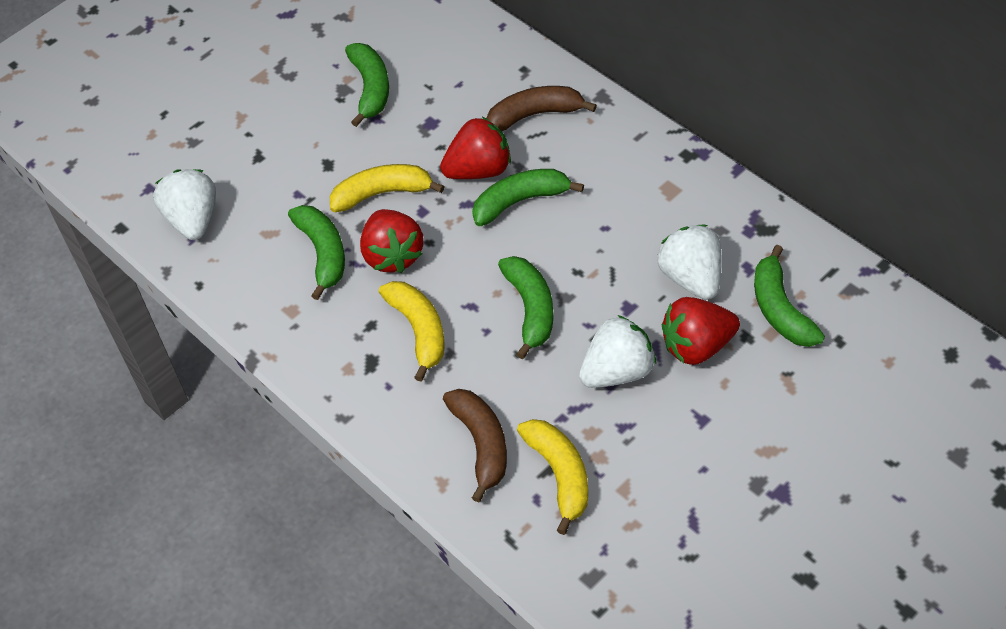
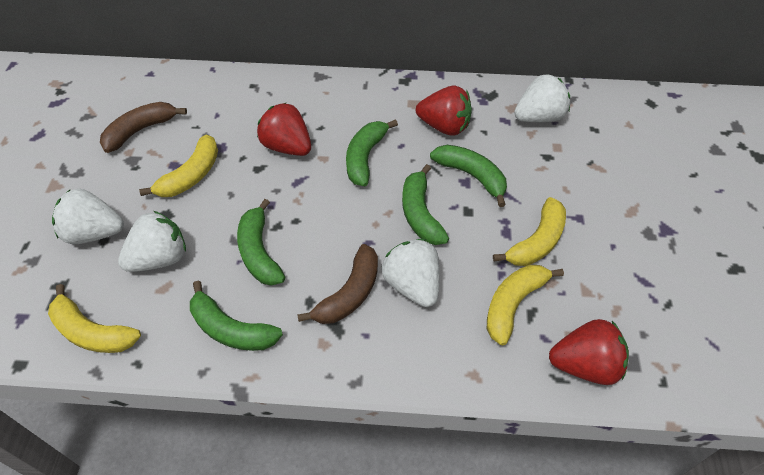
white strawberry: [153,169,216,240] [579,315,656,388] [657,225,721,300] = 3 -> [52,189,124,244] [118,211,186,272] [382,239,440,307] [514,74,570,122] = 4
yellow banana: [330,164,445,212] [379,281,445,382] [517,419,588,535] = 3 -> [48,284,141,353] [139,135,218,197] [487,265,564,345] [493,197,566,266] = 4

